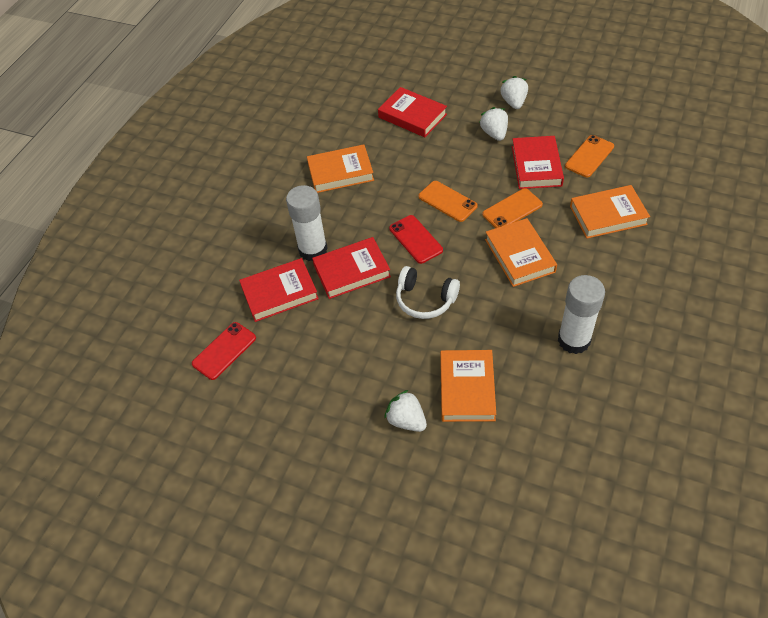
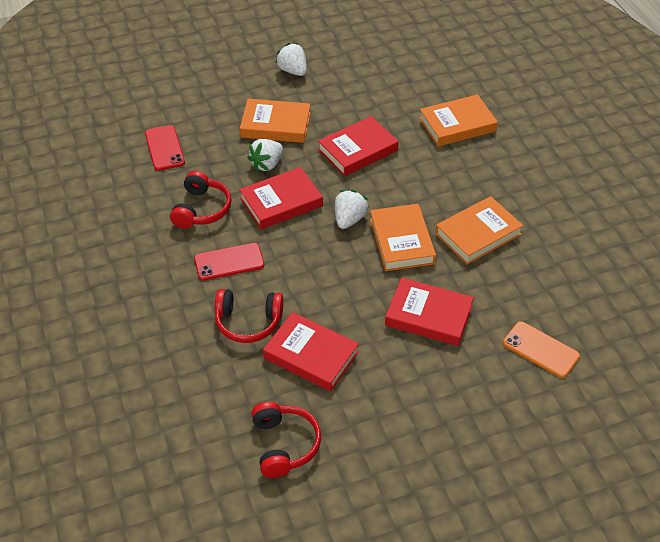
orange phone: [418,181,478,222] [482,188,543,228] [565,135,614,177] = 3 -> [503,321,580,378] = 1
red headphones: none = 0 -> [170,171,232,229] [215,289,284,343] [251,401,321,478] = 3
white glue stick: [286,185,328,261] [558,275,605,354] = 2 -> none = 0
white headphones: [396,266,460,319] = 1 -> none = 0

